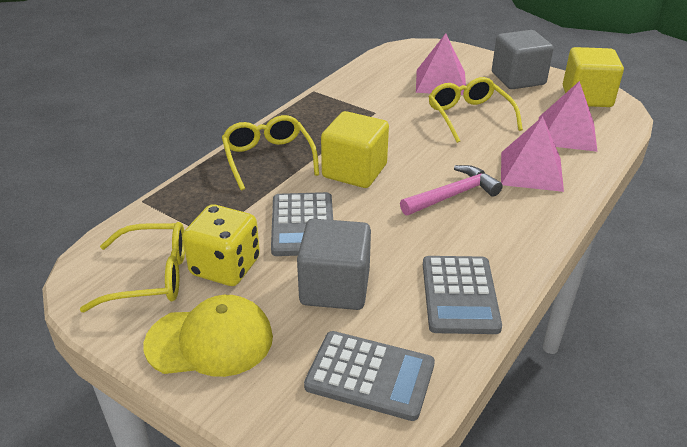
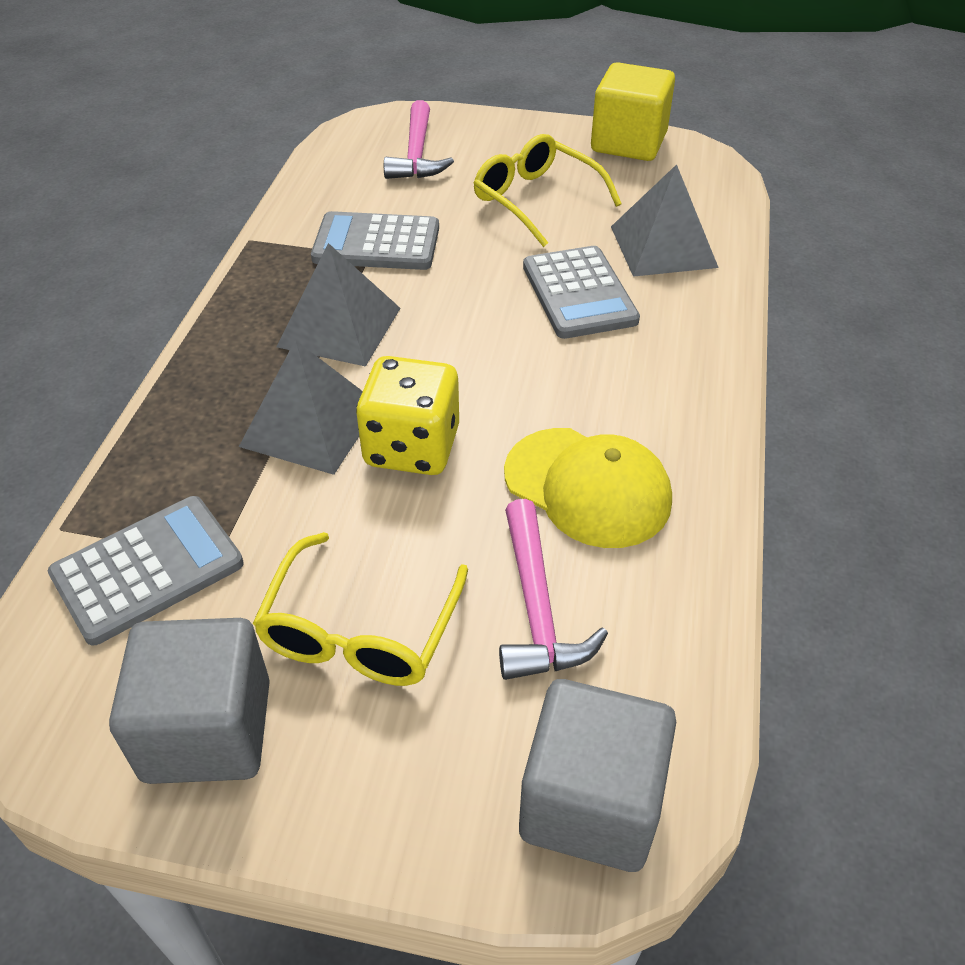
grey pyramid: none = 0 -> [239,340,363,475] [277,243,401,367] [611,164,719,277] = 3
pink hammer: [400,165,503,215] = 1 -> [384,100,454,179] [499,499,608,680] = 2
pink pyramid: [416,33,466,95] [501,116,564,192] [539,81,598,152] = 3 -> none = 0
yellow cube: [321,111,389,188] [563,47,624,107] = 2 -> [591,62,675,161] = 1
yellow glasses: [80,222,185,312] [222,115,319,190] [429,77,523,143] = 3 -> [253,532,468,686] [474,134,622,247] = 2

